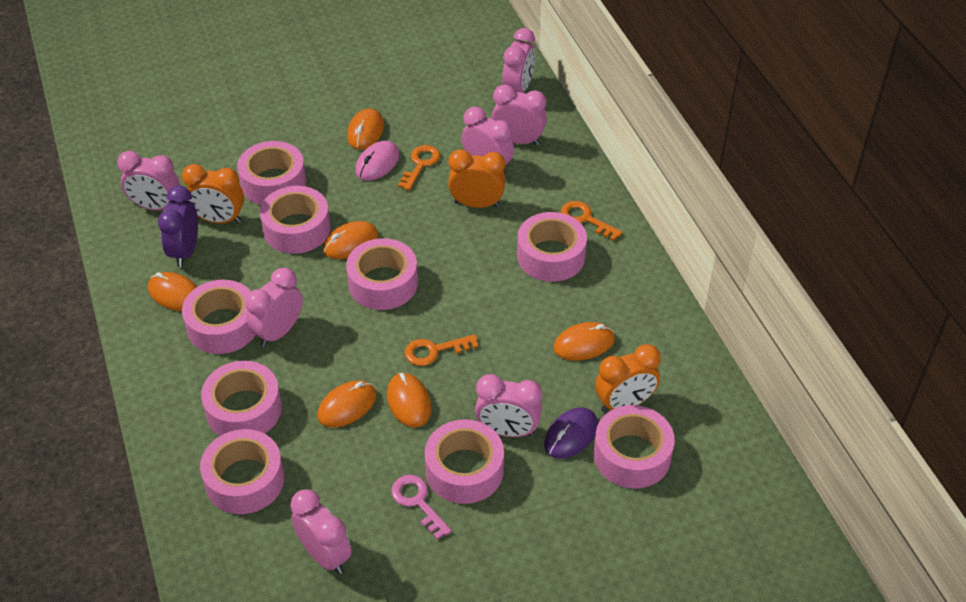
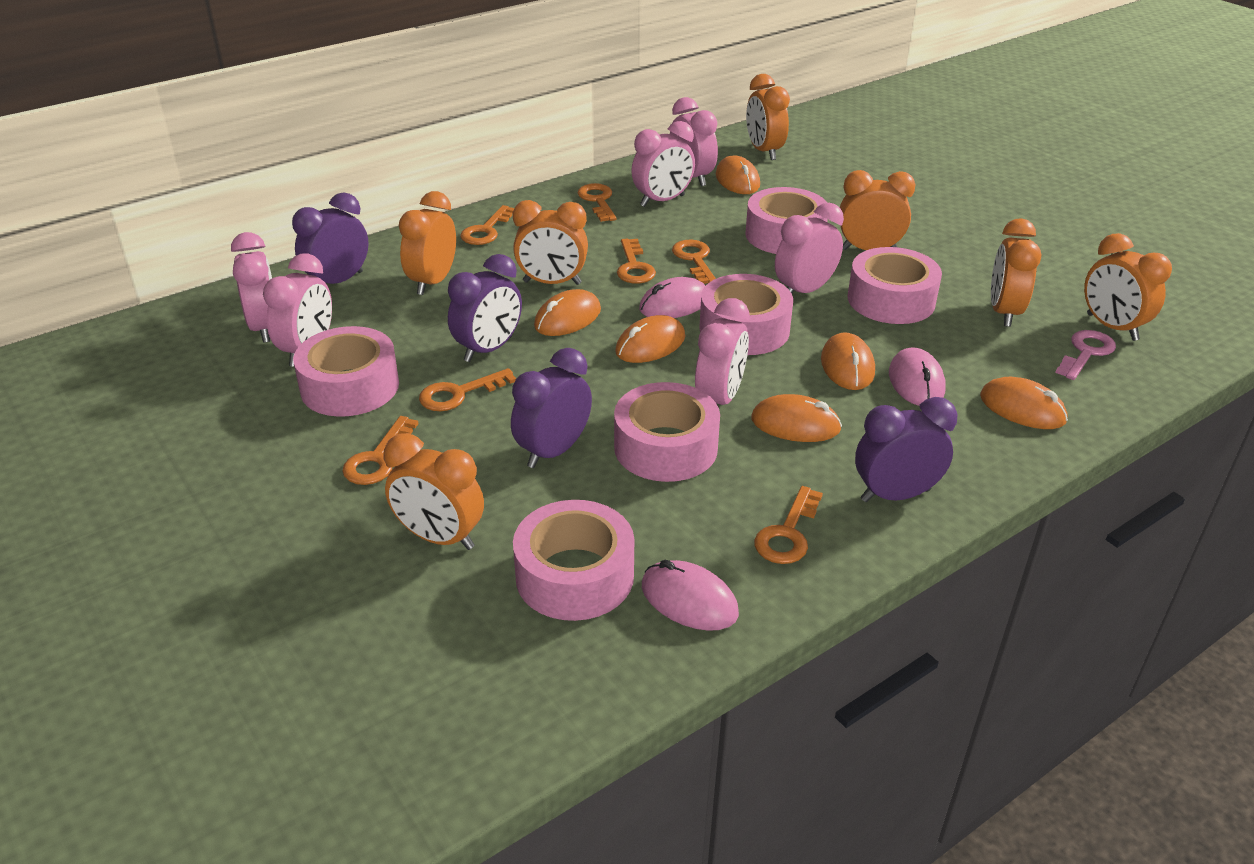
orange clock: [182,164,244,223] [448,149,506,208] [595,344,661,413] = 3 -> [384,433,484,550] [399,191,456,295] [513,200,588,285] [746,74,790,160] [840,170,915,250] [991,218,1041,327] [1084,233,1172,341] = 7
orange key: [398,145,440,191] [405,334,478,366] [561,201,623,241] = 3 -> [342,416,419,485] [419,368,516,411] [460,205,514,245] [577,183,617,222] [617,239,656,283] [672,240,716,284] [754,486,823,564] = 7
pink clock: [117,151,180,210] [245,268,303,347] [290,489,352,574] [461,107,514,174] [475,374,542,437] [492,84,547,146] [502,28,535,93] = 7 -> [231,232,272,343] [263,253,332,367] [631,121,695,207] [670,97,718,186] [695,298,749,405] [775,203,844,293] = 6
pink mouse: [355,141,400,181] = 1 -> [639,277,705,318] [642,560,739,631] [889,347,946,406] = 3
pink tape: [182,280,255,354] [200,429,284,514] [201,361,282,436] [237,141,306,205] [260,186,330,254] [346,238,418,310] [425,419,504,504] [517,212,587,282] [594,405,675,489] = 9 -> [293,326,399,417] [513,500,634,621] [614,382,720,482] [699,274,793,355] [745,187,828,254] [848,247,942,324] = 6
purple clock: [158,186,198,267] = 1 -> [292,192,369,284] [448,254,522,362] [511,348,592,468] [855,397,957,502] = 4
purple mouse: [544,407,598,459] = 1 -> none = 0

